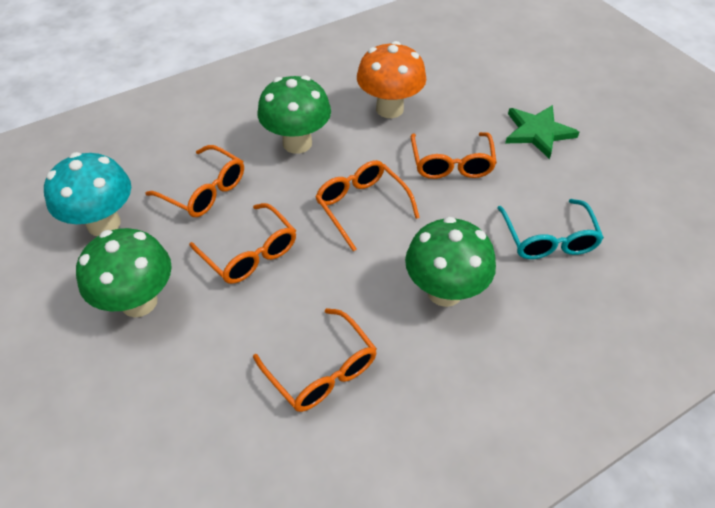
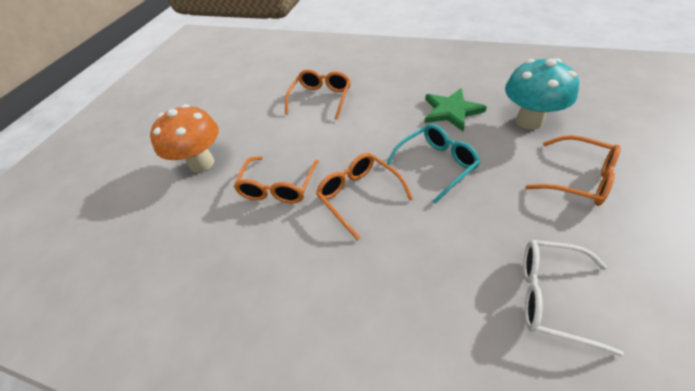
green mushroom: [76,228,172,317] [258,75,331,154] [405,217,496,307] = 3 -> none = 0
orange glasses: [145,145,244,217] [189,203,296,284] [253,308,377,412] [315,160,420,251] [411,132,497,179] = 5 -> [234,156,319,203] [285,69,351,120] [316,153,413,241] [526,135,621,206] = 4
white glasses: none = 0 -> [523,240,624,357] = 1

